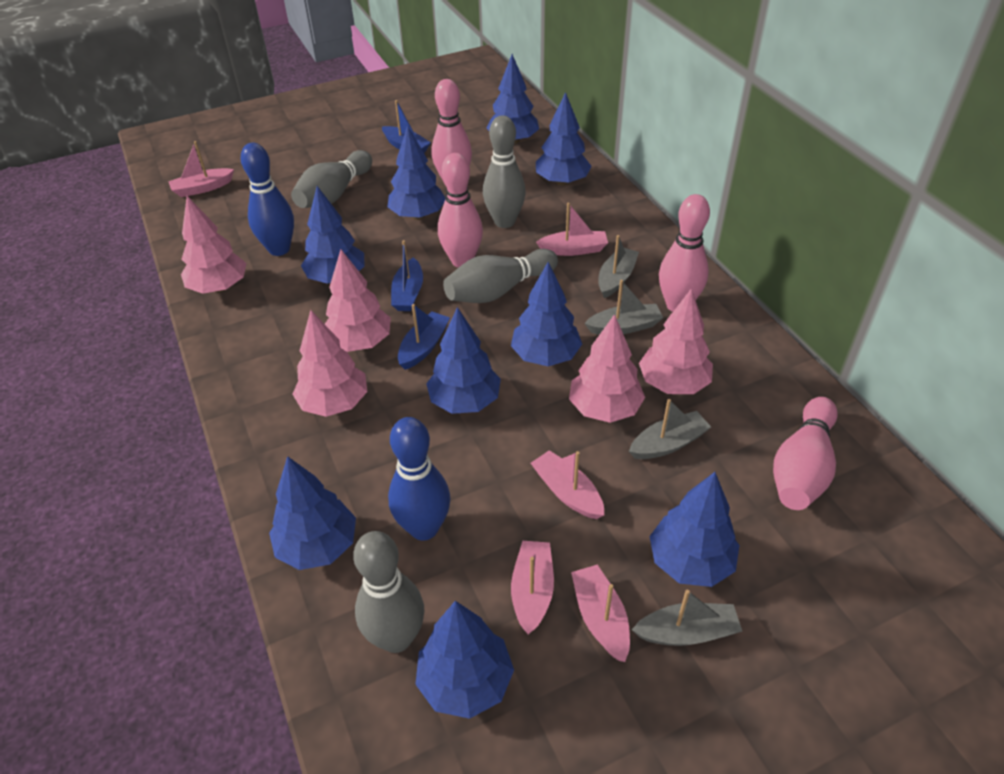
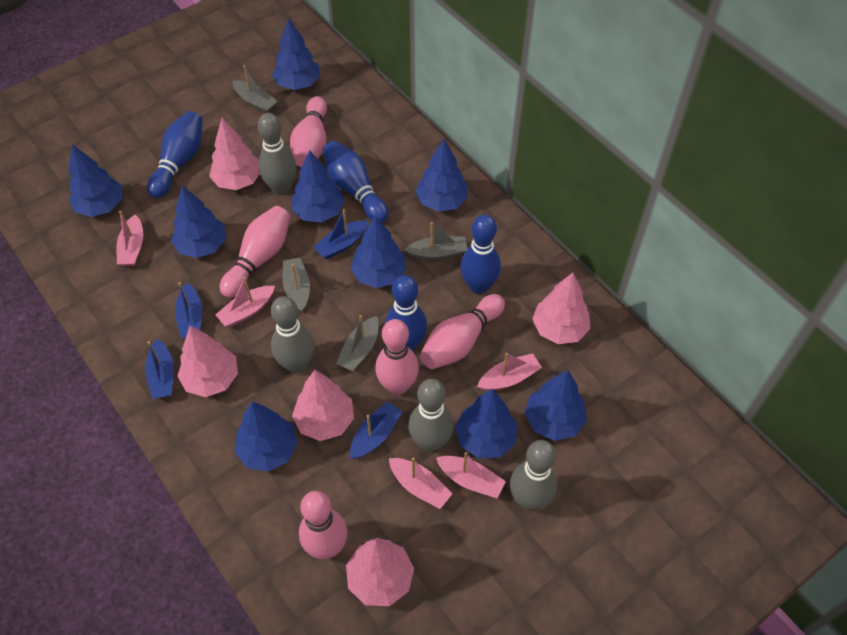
blue boat: [382,100,431,153] [391,240,423,311] [398,304,450,370] = 3 -> [145,339,174,399] [175,282,202,338] [313,209,368,259] [350,401,402,459] = 4
blue bowling pin: [241,143,294,256] [388,417,451,541] = 2 -> [147,111,203,198] [323,141,389,222] [385,275,427,351] [460,214,501,294] = 4
pink bowling pin: [431,79,472,185] [438,153,483,267] [659,194,710,312] [773,397,838,510] = 4 -> [220,206,290,298] [290,96,327,167] [299,491,348,559] [375,319,419,395] [420,294,505,369] = 5

